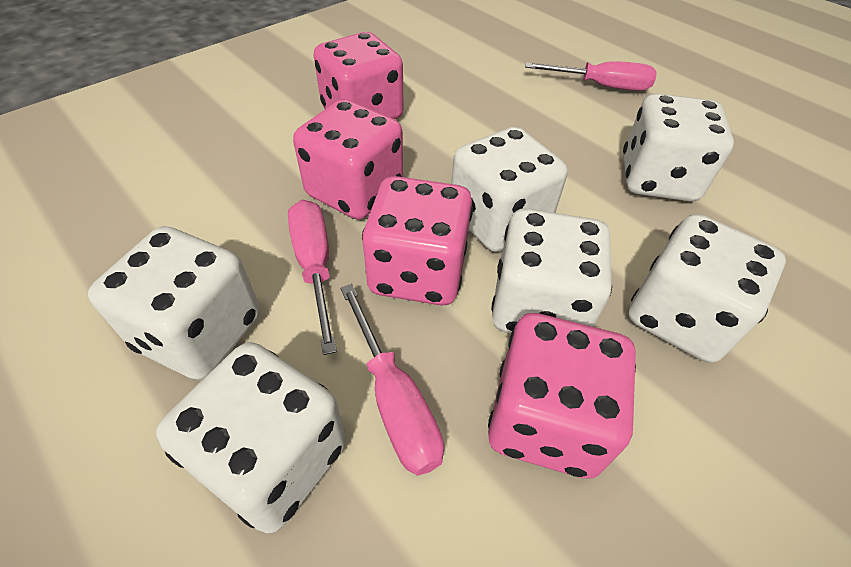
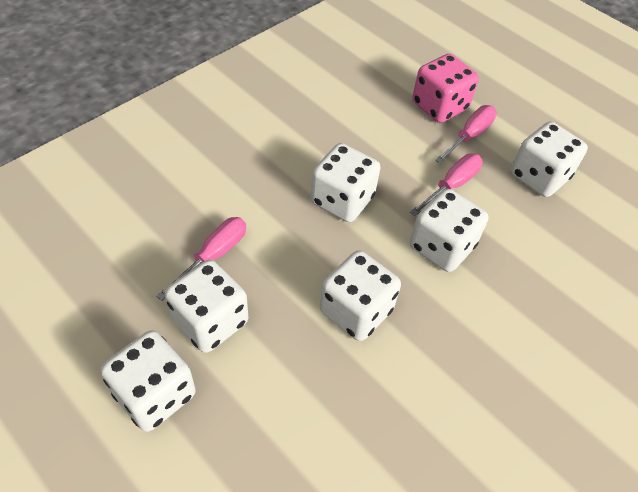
pink dice: [293,99,403,220] [314,32,403,119] [362,176,473,305] [488,313,636,479] = 4 -> [412,54,479,123] = 1

